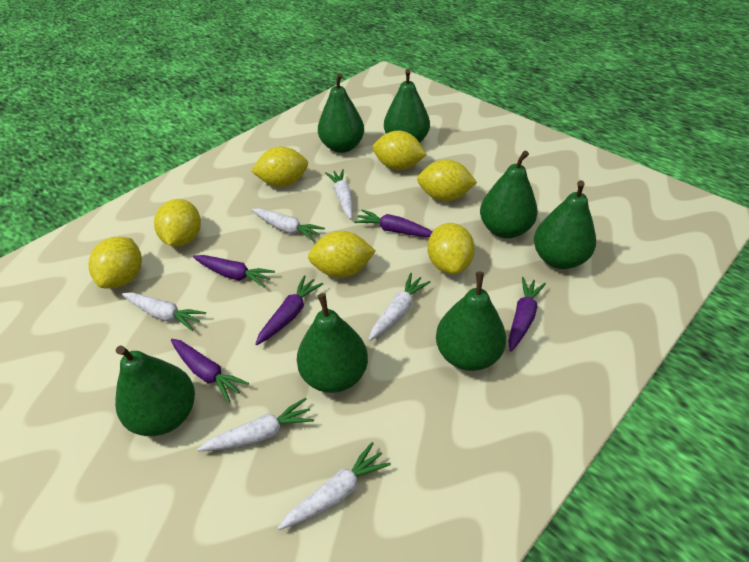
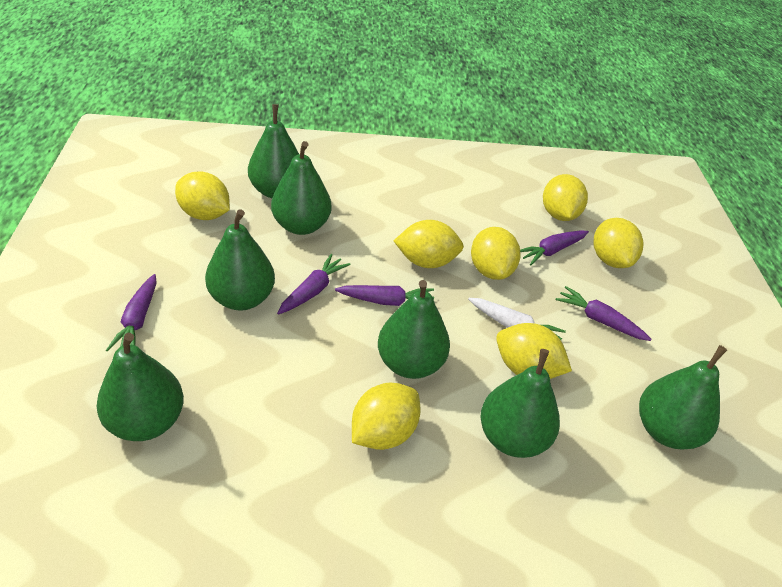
white carrot: [122,292,206,331] [197,398,314,451] [252,208,325,242] [278,442,391,530] [325,169,353,219] [368,273,431,341] = 6 -> [468,298,566,340] = 1

